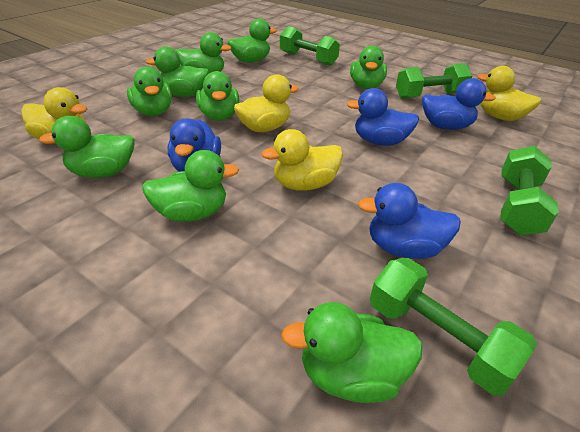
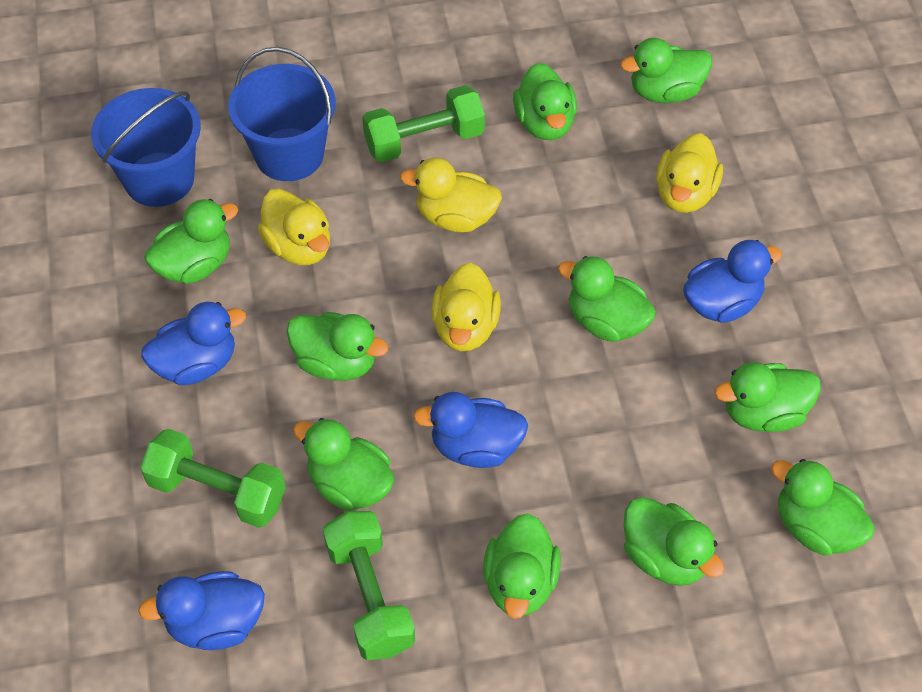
blue bucket: none = 0 -> [91,88,201,207] [228,47,336,181] = 2
green duck: [39,116,135,178] [127,66,172,116] [142,150,239,222] [146,46,209,97] [176,32,232,73] [196,71,239,121] [228,19,277,63] [281,302,423,403] [350,45,387,89] = 9 -> [144,199,238,284] [286,312,388,381] [293,418,394,511] [483,513,561,619] [513,63,577,140] [558,256,656,342] [620,38,712,103] [623,497,725,586] [714,362,821,432] [771,459,875,556] = 10
green dumbbell: [280,26,340,66] [370,258,537,396] [396,63,472,99] [501,146,559,235] = 4 -> [140,429,286,528] [323,511,415,660] [362,85,485,163] = 3

